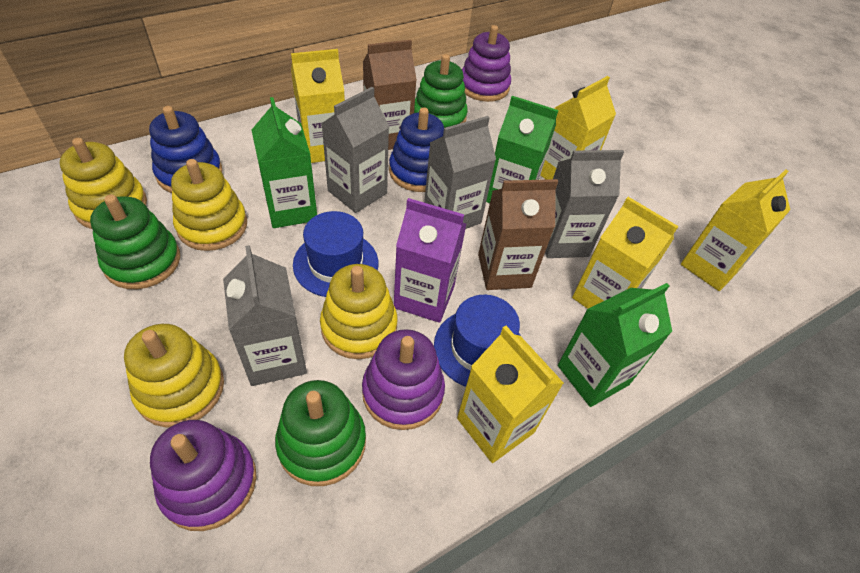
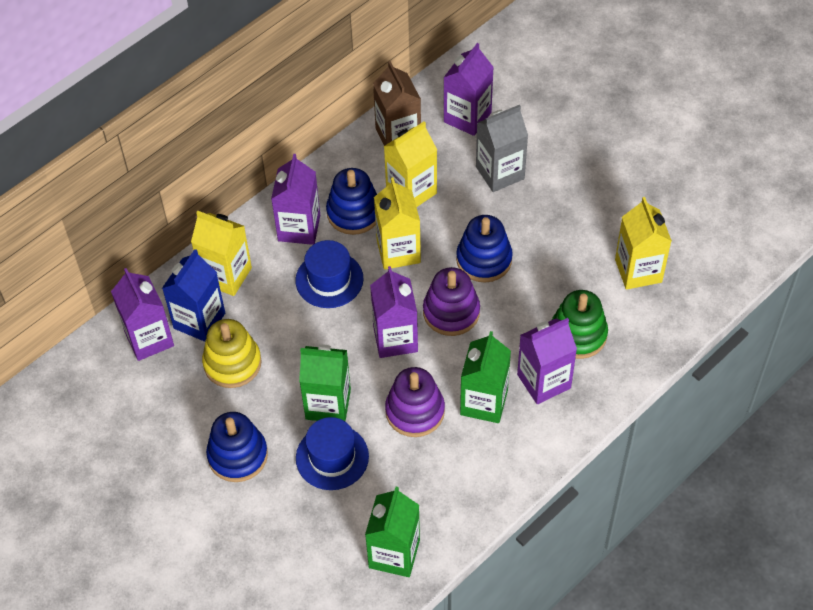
blue carton: none = 0 -> [162,249,225,342] = 1
blue stacking toy: [149,106,222,193] [389,107,444,192] = 2 -> [206,412,268,482] [326,168,377,235] [456,215,513,283] = 3
brown carton: [363,40,417,150] [478,179,558,290] = 2 -> [373,61,421,146] = 1
green stacking toy: [90,195,180,289] [275,380,366,486] [414,54,468,128] = 3 -> [552,290,608,359] = 1
grey carton: [223,245,307,386] [321,87,389,213] [424,116,496,229] [545,150,624,258] = 4 -> [476,105,528,192] = 1
purple carton: [394,198,466,323] = 1 -> [111,268,174,361] [271,154,320,245] [370,266,418,358] [443,43,494,136] [517,318,577,404] = 5
purple stacking toy: [150,420,257,531] [362,329,445,430] [462,25,511,102] = 3 -> [385,367,445,437] [423,267,480,336] = 2
yellow carton: [291,49,345,163] [457,326,564,463] [540,76,616,180] [572,197,679,309] [681,169,790,291] = 5 -> [191,211,252,296] [374,177,421,270] [384,121,437,207] [615,197,672,290] = 4
yellow stacking toy: [60,138,147,229] [124,324,224,428] [171,159,247,251] [320,264,397,359] = 4 -> [202,319,262,388] = 1

